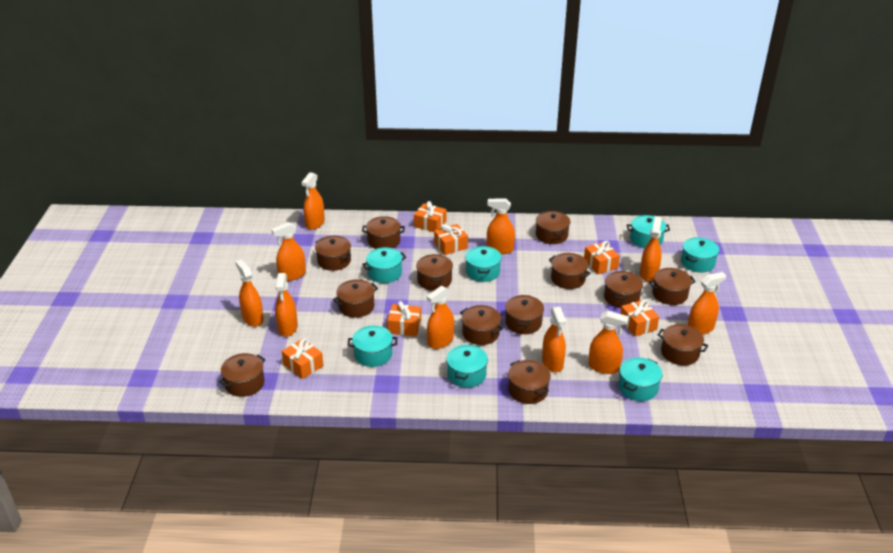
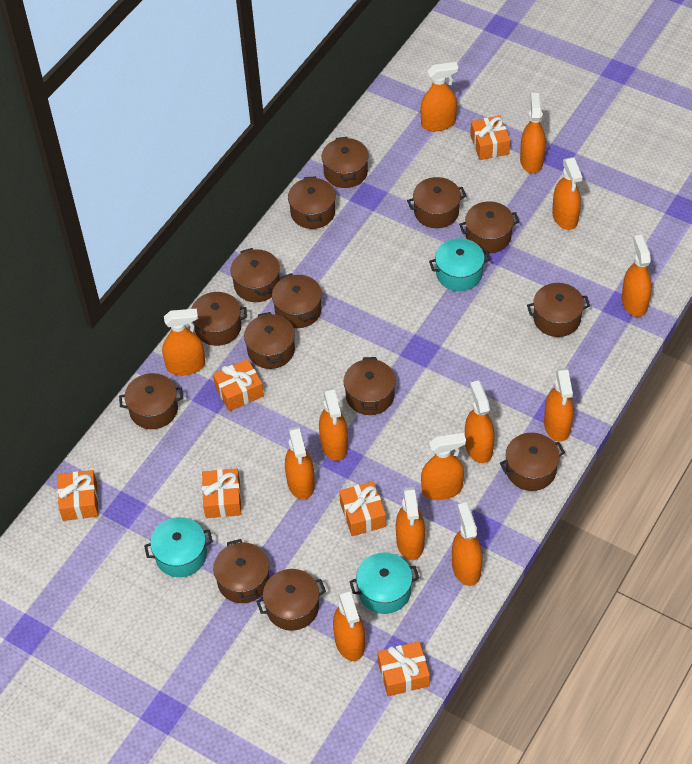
brown pot: [219,353,265,397] [315,236,351,271] [333,279,378,318] [362,216,405,249] [416,254,453,291] [460,305,503,345] [505,295,544,334] [508,360,551,404] [536,211,570,244] [549,253,591,289] [604,271,643,308] [649,268,696,305] [658,324,708,366] = 13 -> [119,373,183,429] [191,292,247,346] [213,539,270,603] [231,248,280,302] [244,312,295,369] [256,569,326,631] [272,273,322,328] [288,176,336,229] [322,137,369,188] [344,357,396,415] [407,177,466,228] [459,201,520,253] [500,433,565,491] [527,283,590,337] = 14
orange spray bottle: [235,260,264,327] [271,222,306,281] [275,273,298,337] [301,172,325,230] [427,286,454,349] [487,198,515,254] [542,307,566,372] [588,311,629,374] [640,217,662,282] [688,272,726,335] = 10 -> [162,309,205,375] [285,427,315,500] [319,388,348,461] [333,588,365,661] [396,487,425,560] [420,62,459,131] [421,433,466,500] [452,502,483,586] [465,381,495,463] [520,93,546,173] [544,368,574,442] [552,157,582,230] [622,235,652,317] = 13
turquoise pot: [348,325,397,367] [362,247,406,283] [446,344,488,388] [465,246,502,282] [618,357,662,401] [627,215,670,248] [681,237,719,273] = 7 -> [144,517,213,577] [349,553,419,614] [429,238,491,291] = 3

